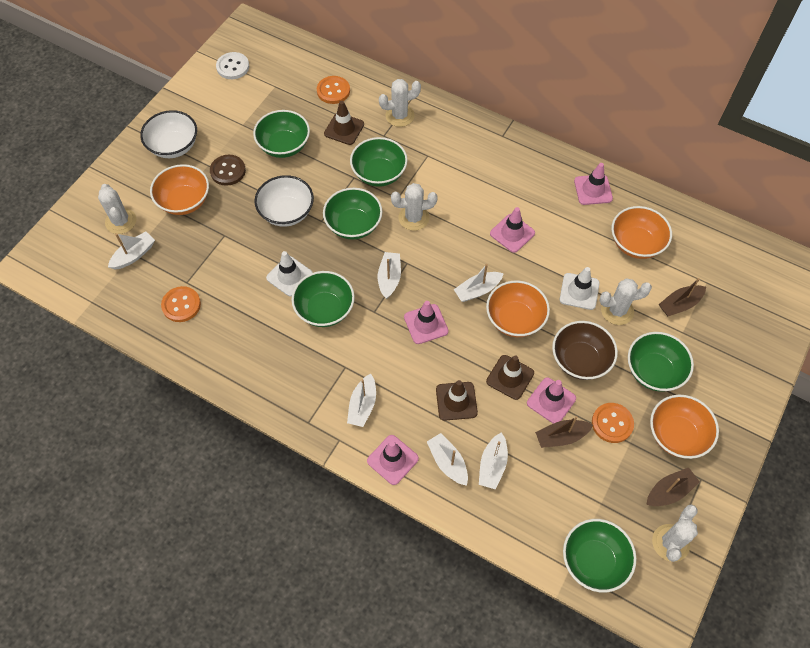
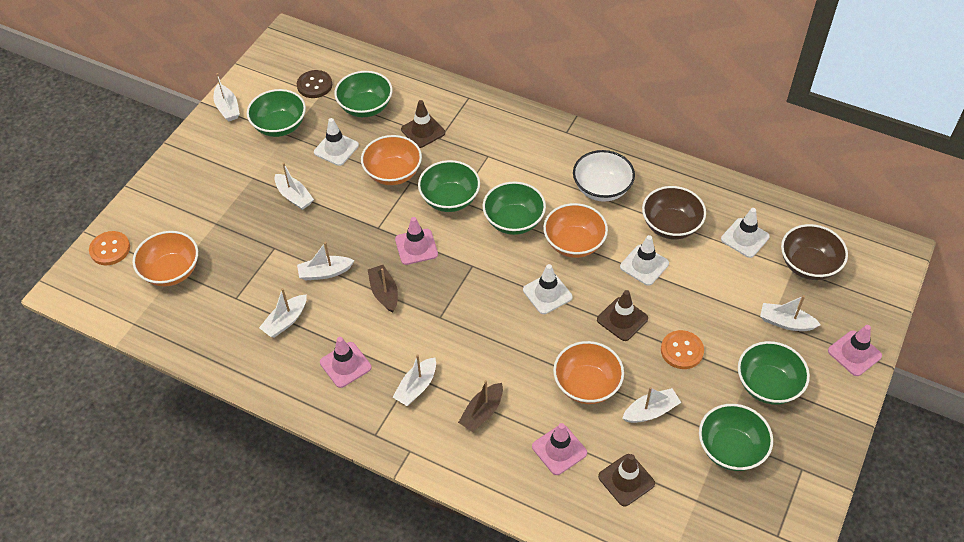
brown boat: [535,416,593,448] [646,467,700,506] [659,278,706,316] = 3 -> [368,265,398,313] [458,380,503,432] = 2
brown bowl: [552,321,618,380] = 1 -> [642,186,706,239] [781,224,848,280] = 2
orange button: [161,286,201,322] [317,76,350,104] [592,403,634,443] = 3 -> [89,231,130,265] [661,330,704,369] = 2
pink traffic cone: [367,435,419,485] [404,301,448,344] [490,207,535,253] [527,377,576,424] [574,163,613,205] = 5 -> [320,337,371,388] [395,217,438,265] [532,423,587,475] [828,325,882,376] = 4
white boat: [108,231,155,270] [347,374,376,427] [378,252,401,299] [427,433,468,486] [453,264,504,302] [479,432,508,490] = 6 -> [214,73,240,121] [259,288,307,338] [275,163,314,210] [297,242,354,280] [392,354,436,406] [622,387,681,423] [760,295,821,331] = 7
white bowl: [140,110,197,158] [254,175,314,227] = 2 -> [573,150,635,202] = 1
white button: [216,52,249,79] = 1 -> none = 0
white cactus: [98,184,137,234] [379,79,421,127] [391,183,438,231] [599,278,652,325] [652,504,698,562] = 5 -> none = 0
white traffic cone: [266,251,313,296] [560,267,600,310] = 2 -> [314,118,359,166] [523,264,572,314] [620,235,669,286] [721,208,770,258] = 4

